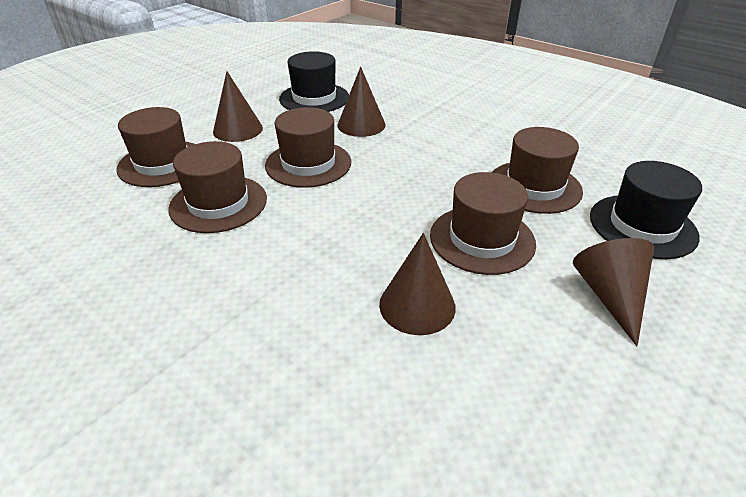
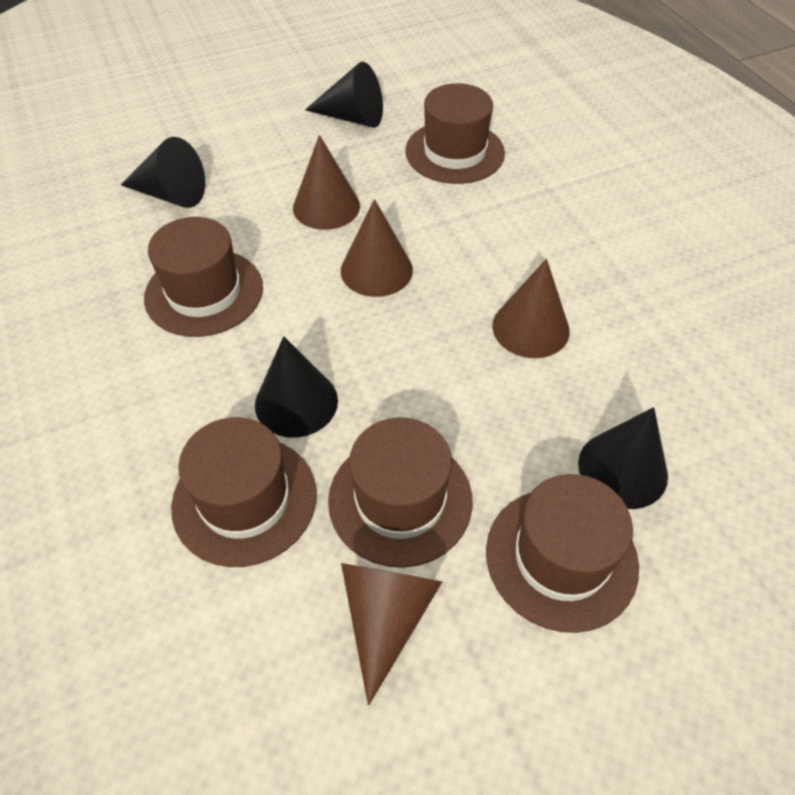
black cone: none = 0 -> [121,137,205,208] [255,336,338,438] [305,62,383,128] [578,407,668,509] = 4
black hat: [279,51,349,112] [590,161,702,259] = 2 -> none = 0

